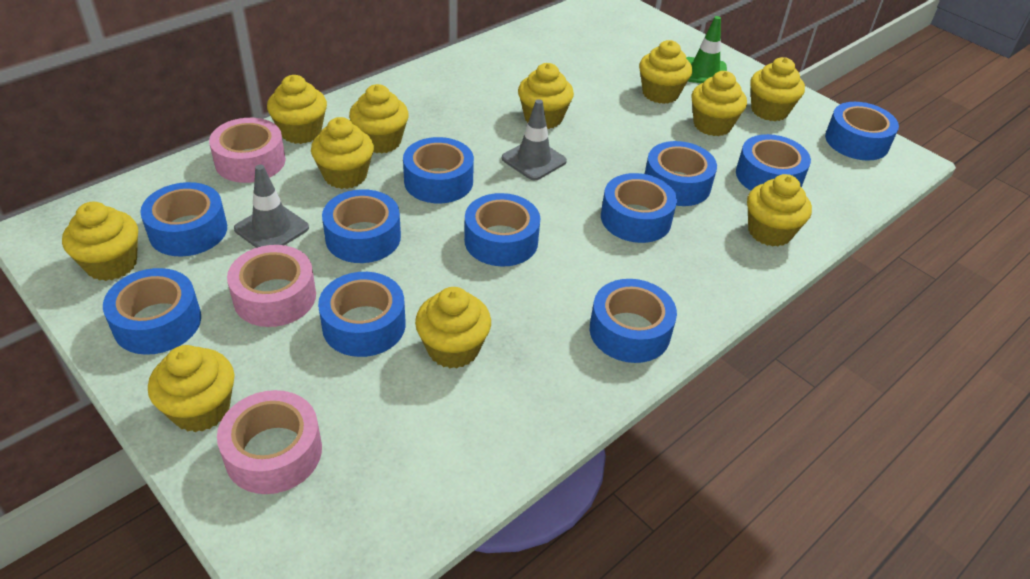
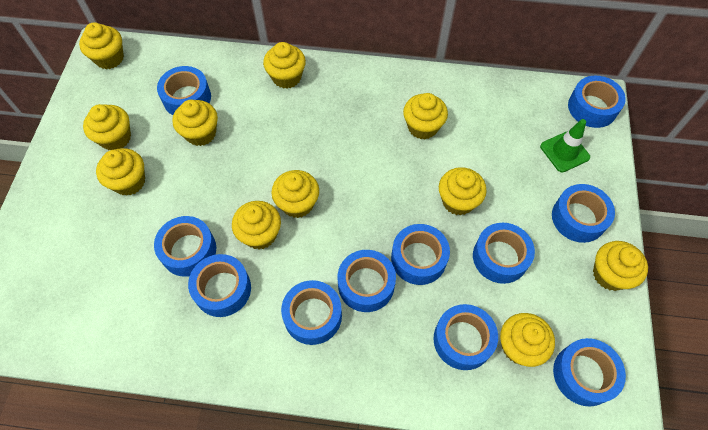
grey traffic cone: [234,165,309,248] [502,99,567,180] = 2 -> none = 0
pink tape: [209,118,286,183] [217,390,322,494] [227,245,316,327] = 3 -> none = 0

